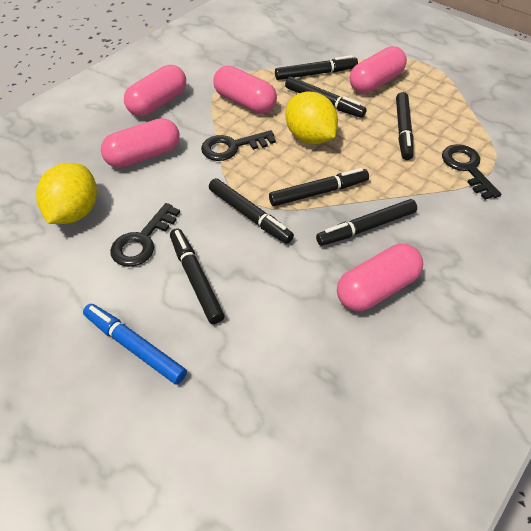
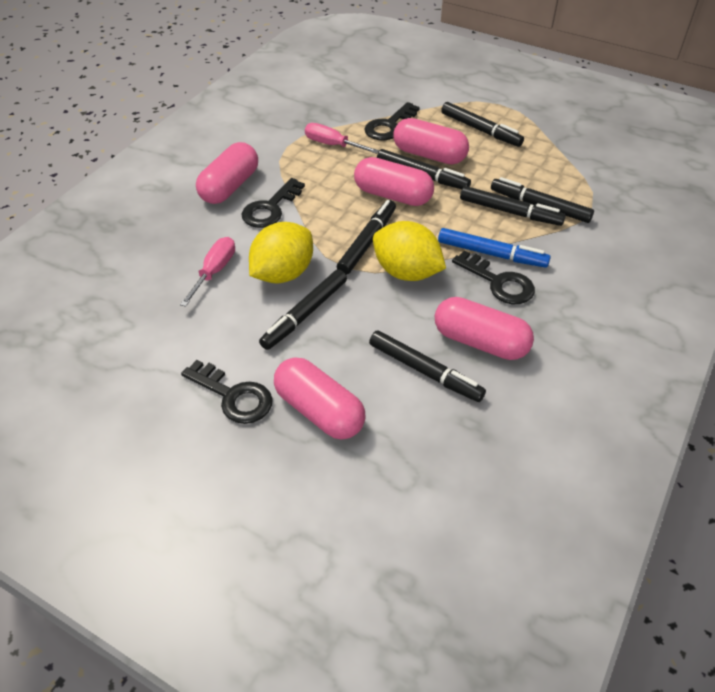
black key: [110,203,180,267] [201,130,276,161] [442,144,501,200] = 3 -> [181,360,273,424] [241,178,305,228] [364,102,420,140] [452,250,535,304] = 4
pink screwdriver: none = 0 -> [180,237,235,307] [305,123,379,154] = 2

